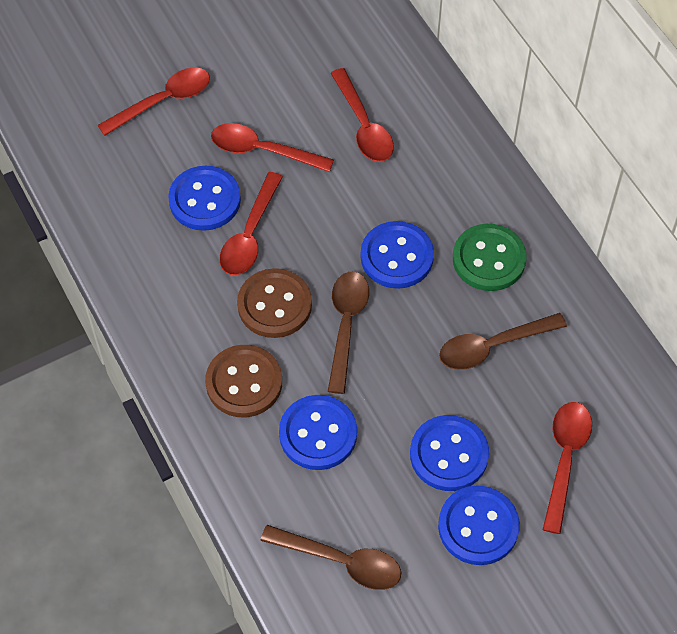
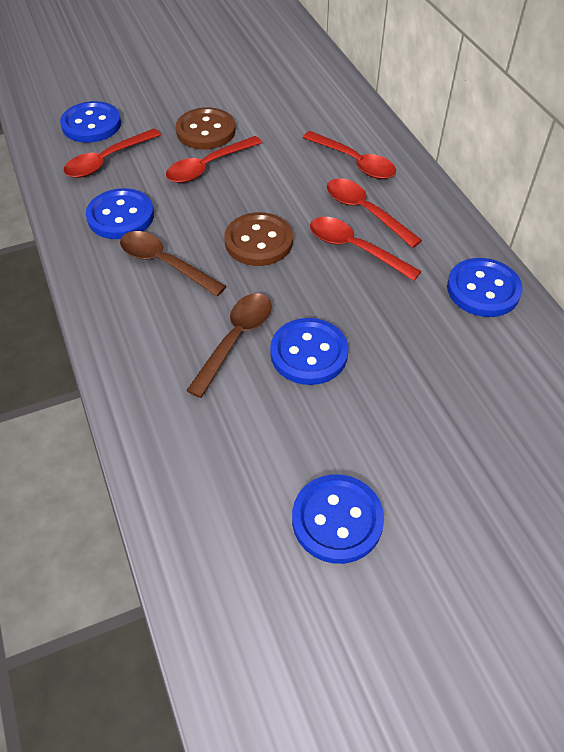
brown spoon: [260,525,401,590] [328,271,369,394] [439,313,567,370] = 3 -> [120,231,227,296] [186,293,272,398] = 2
green button: [453,224,527,291] = 1 -> none = 0

